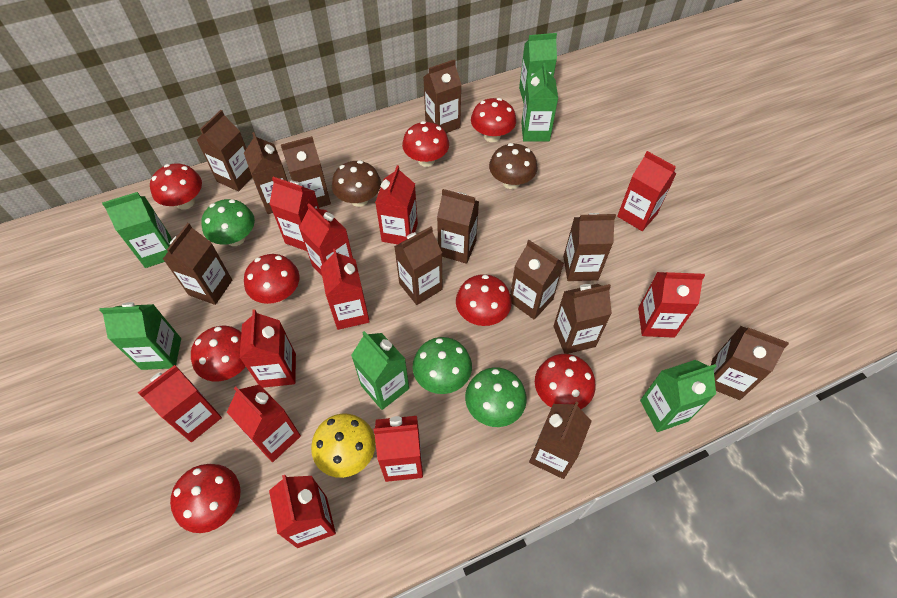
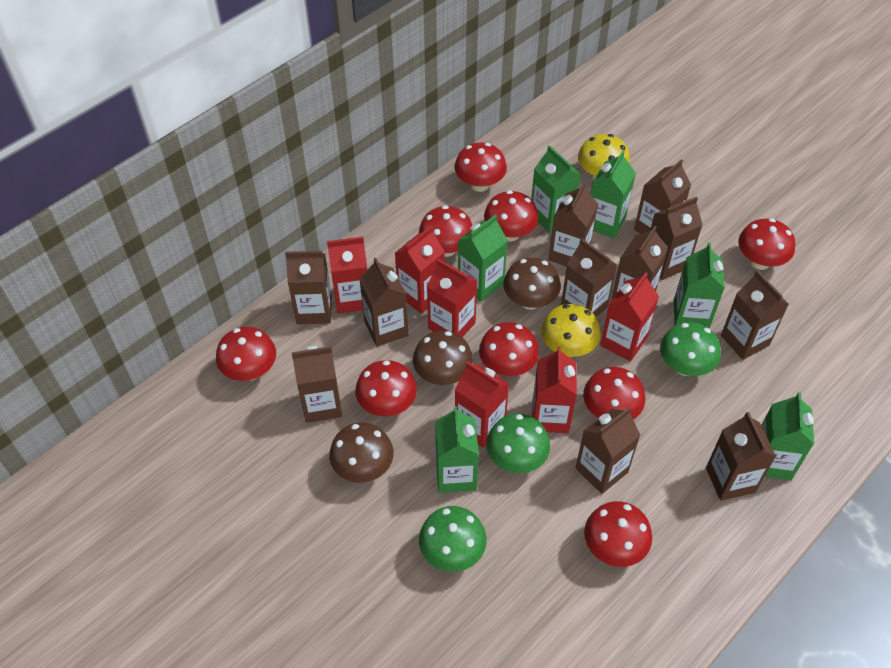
brown carton: [163,223,232,305] [197,110,252,191] [244,132,288,214] [281,136,331,208] [394,227,443,305] [423,59,462,133] [437,189,479,264] [510,240,564,320] [529,402,592,479] [553,284,612,354] [563,213,616,281] [711,326,789,400] = 12 -> [285,251,332,324] [291,346,342,423] [359,258,408,347] [548,182,598,267] [561,239,617,317] [576,407,640,494] [611,226,668,301] [634,159,691,234] [650,197,703,280] [706,412,776,501] [721,270,789,360] = 11
brown mushroom: [332,160,381,207] [489,143,537,189] = 2 -> [329,422,394,483] [413,331,473,385] [504,258,561,310] = 3
red carton: [138,365,222,442] [227,385,301,462] [240,309,296,388] [269,475,336,548] [270,177,319,251] [299,203,353,276] [321,249,370,330] [374,416,423,482] [375,165,418,244] [617,151,676,231] [638,272,705,338] = 11 -> [327,237,367,314] [395,226,445,314] [427,259,477,338] [455,361,509,448] [532,346,577,433] [600,272,659,362] = 6
red mushroom: [150,163,202,210] [170,464,240,533] [191,326,246,381] [244,254,300,304] [402,121,449,167] [456,274,512,326] [471,98,516,142] [535,354,595,409] = 8 -> [216,327,276,381] [355,360,417,417] [419,205,472,257] [454,142,507,192] [479,322,539,376] [484,190,538,241] [583,367,645,419] [584,501,652,567] [738,218,795,270] = 9
yellow mushroom: [311,414,376,478] = 1 -> [541,304,601,357] [578,134,630,180] = 2

